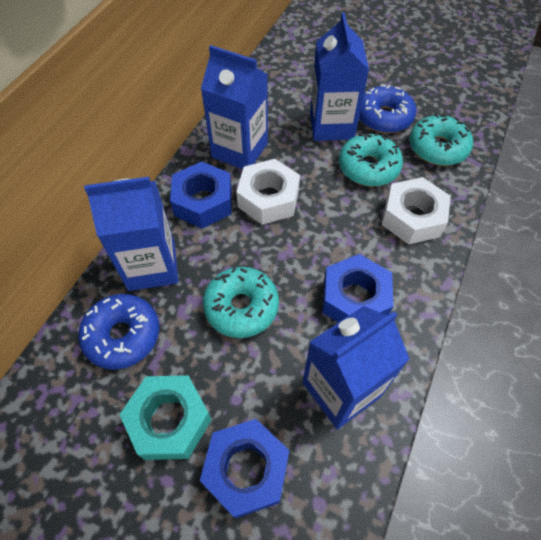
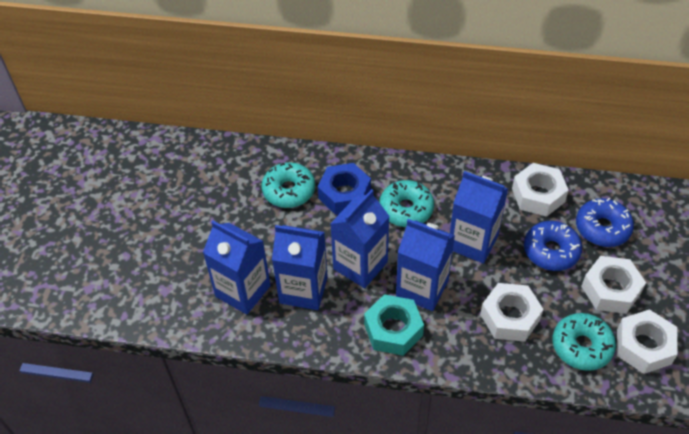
blue carton: [84,177,179,291] [201,45,268,169] [302,306,410,429] [310,12,369,141] = 4 -> [203,221,271,315] [272,225,328,310] [330,189,390,288] [396,219,455,311] [450,171,508,264] = 5
blue nut: [170,161,232,229] [200,419,290,519] [322,254,393,322] = 3 -> [318,163,371,215] = 1
white nut: [236,159,300,225] [382,177,451,245] = 2 -> [480,283,544,342] [512,163,569,217] [581,256,646,314] [617,309,678,374] = 4

